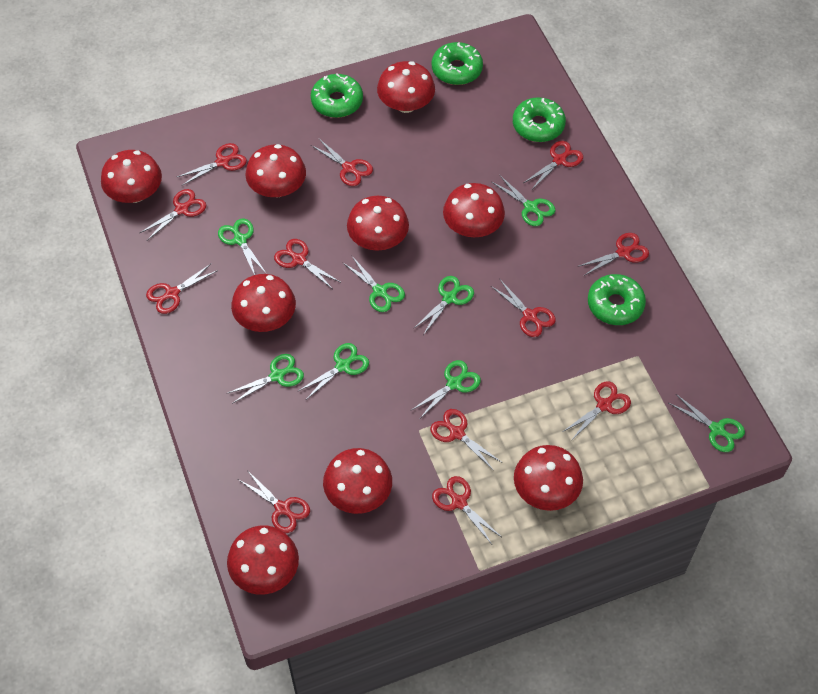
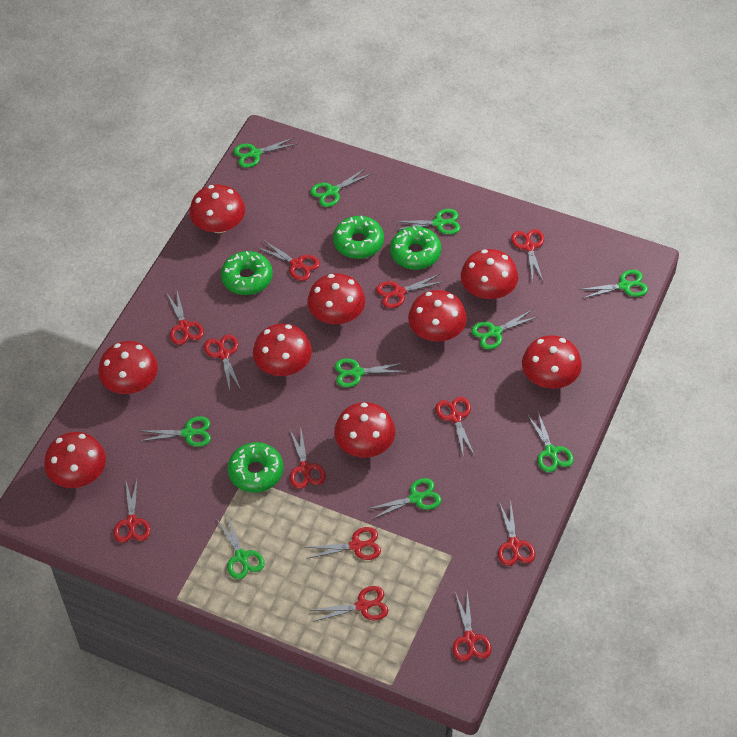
green scissors: [218,218,267,275] [228,354,304,404] [298,343,369,400] [343,256,405,312] [412,360,481,418] [413,276,474,335] [492,176,555,226] [669,394,745,452] = 8 -> [141,416,211,447] [217,514,264,579] [233,137,297,168] [310,168,371,207] [335,358,406,388] [368,478,441,519] [393,209,460,235] [471,309,539,350] [527,412,574,472] [579,270,648,299] = 10

